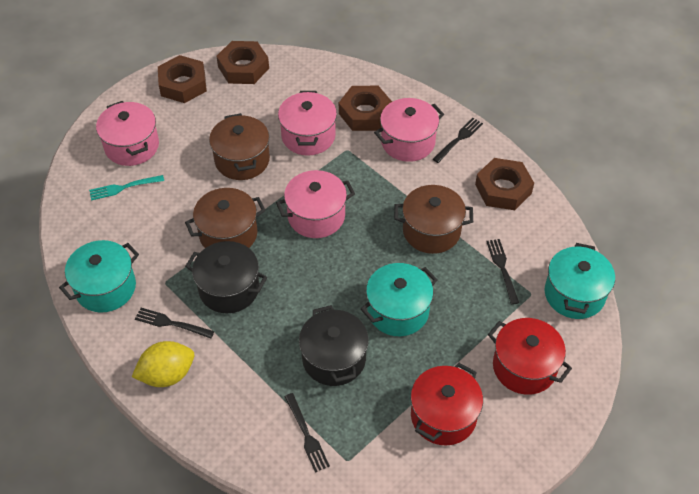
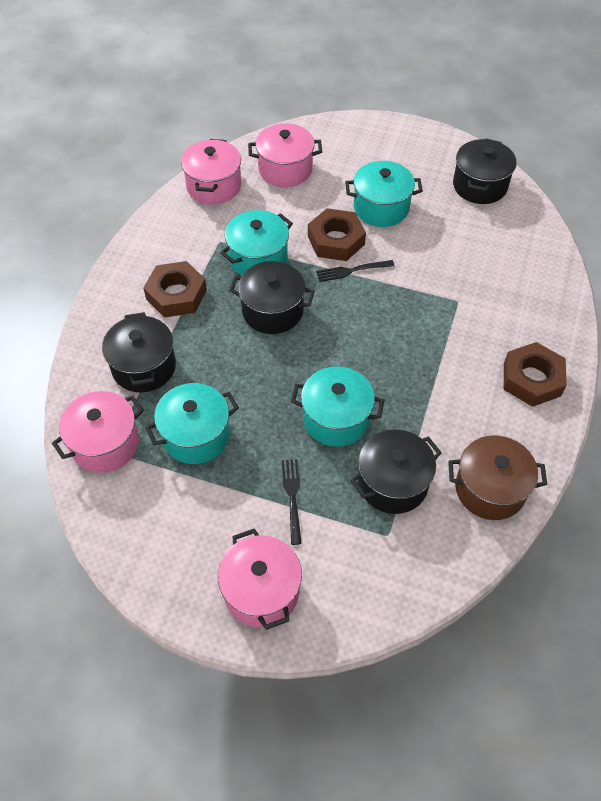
black fork: [135,308,214,339] [284,393,330,473] [433,118,483,163] [486,239,519,305] = 4 -> [281,459,302,545] [316,260,394,282] = 2
black pot: [185,241,267,313] [299,305,368,386] = 2 -> [102,312,176,392] [229,261,315,334] [350,429,442,514] [453,138,517,204] = 4
brown nut: [158,55,207,103] [216,41,269,84] [339,86,392,131] [475,158,534,210] = 4 -> [143,261,207,318] [308,208,366,261] [504,342,567,407] = 3
brown pot: [185,188,266,248] [209,113,270,180] [394,185,473,254] = 3 -> [448,435,547,520] = 1
red pot: [411,363,483,445] [488,318,572,395] = 2 -> none = 0
turquoise fork: [89,175,164,201] = 1 -> none = 0
turquoise pot: [59,240,139,312] [361,263,438,336] [545,243,615,319] = 3 -> [145,383,239,464] [220,210,293,276] [291,366,384,447] [345,161,423,227] = 4
yellow lemon: [132,341,194,387] = 1 -> none = 0

